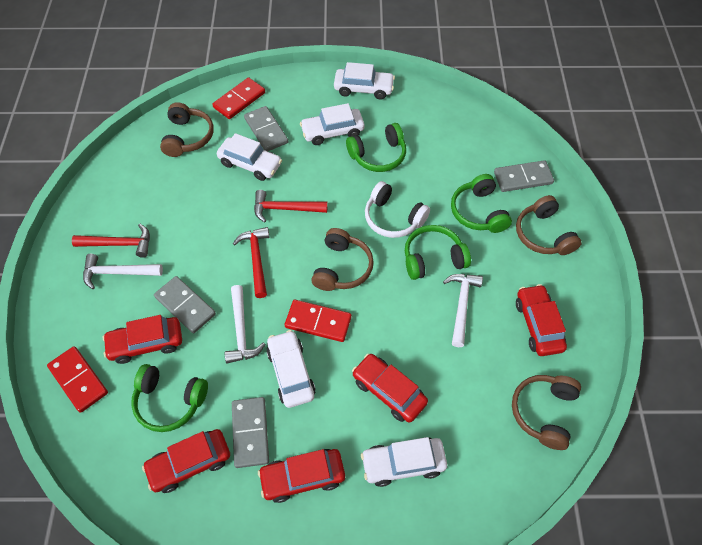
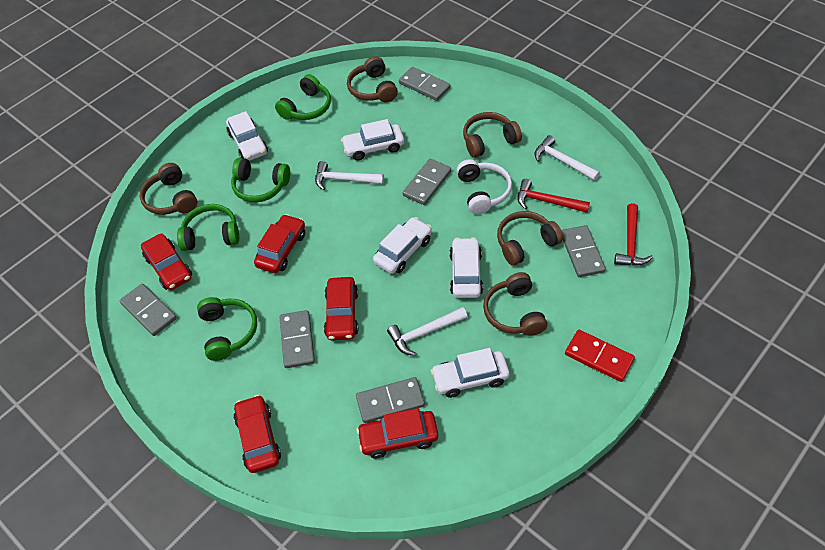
brown headphones: [160,102,214,157] [311,228,374,291] [512,375,581,450] [516,195,582,255] = 4 -> [140,163,197,215] [347,56,398,103] [463,112,522,158] [483,272,547,336] [497,211,563,266] = 5
grey domino: [154,276,216,333] [232,397,269,468] [244,106,288,151] [494,160,554,192] = 4 -> [120,284,177,336] [280,310,315,368] [356,377,425,423] [399,67,450,101] [402,159,451,205] [561,225,606,277] = 6
red domino: [47,346,108,413] [212,77,265,119] [285,300,352,342] = 3 -> [565,330,635,382] = 1
red hammer: [72,224,150,258] [233,227,270,298] [254,190,328,222] = 3 -> [517,179,590,213] [614,203,653,266] = 2

